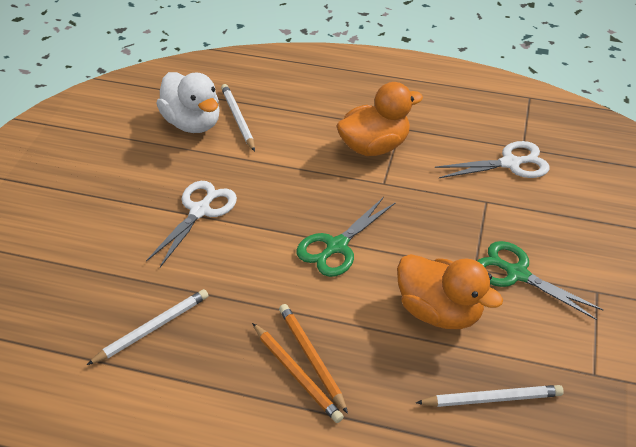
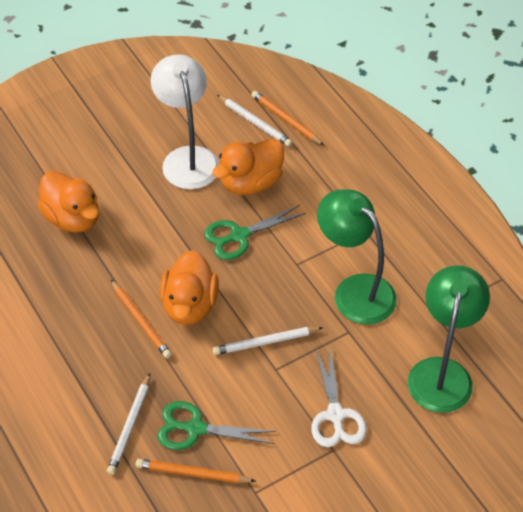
green lamp: none = 0 -> [317,189,397,325] [408,265,490,413] = 2
orange duck: [337,82,423,156] [397,254,503,329] = 2 -> [37,171,99,233] [160,250,219,325] [212,138,284,195] = 3
orange pencil: [252,323,344,423] [279,304,348,414] = 2 -> [111,280,172,358] [136,459,256,483] [251,91,324,145] = 3
white duck: [157,72,220,133] = 1 -> none = 0
white lamp: none = 0 -> [151,54,219,189] = 1
white scissors: [146,181,237,267] [435,141,550,178] = 2 -> [311,348,367,447] = 1

